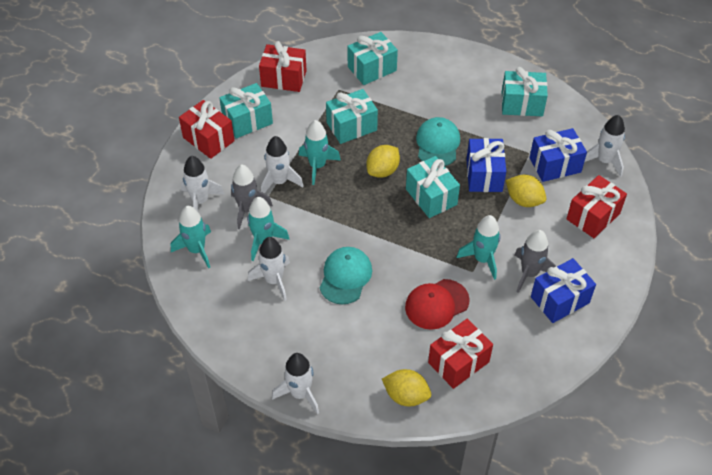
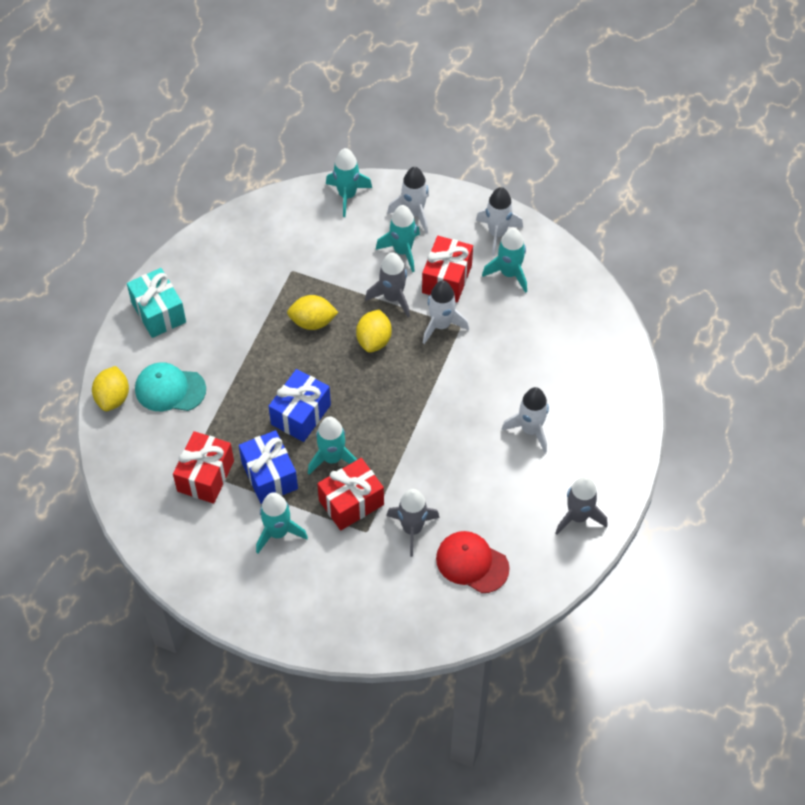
blue gift: [466,138,506,192] [530,128,587,182] [531,258,596,323] = 3 -> [239,430,298,504] [269,369,331,442] = 2
grey rocket: [231,164,273,229] [515,230,556,293] = 2 -> [365,252,410,317] [387,489,440,557] [555,476,608,535] = 3
red gift: [179,100,235,159] [259,41,307,92] [428,319,493,389] [567,175,627,238] = 4 -> [173,431,234,504] [317,458,384,530] [422,236,473,303] = 3
turquoise cap: [320,247,372,304] [416,117,460,166] = 2 -> [135,362,206,411] = 1
turquoise gift: [219,83,273,138] [326,89,378,144] [347,32,398,85] [406,156,460,218] [501,67,548,116] = 5 -> [127,268,186,338] = 1
turquoise rocket: [171,206,211,268] [247,197,290,261] [299,120,341,185] [457,215,500,280] = 4 -> [256,492,308,554] [308,417,357,475] [326,148,372,217] [376,205,420,272] [482,228,527,293] = 5
white rocket: [181,156,224,212] [248,237,290,301] [261,136,304,194] [272,353,319,414] [585,115,625,177] = 5 -> [387,167,429,233] [423,281,469,344] [476,187,523,256] [502,387,549,453] = 4

